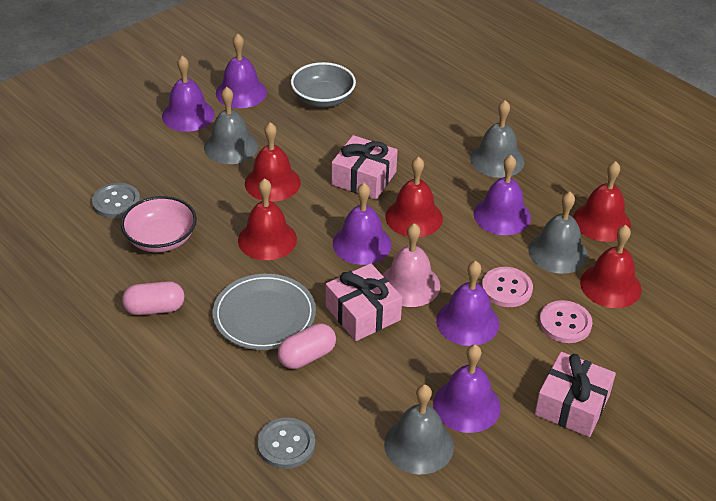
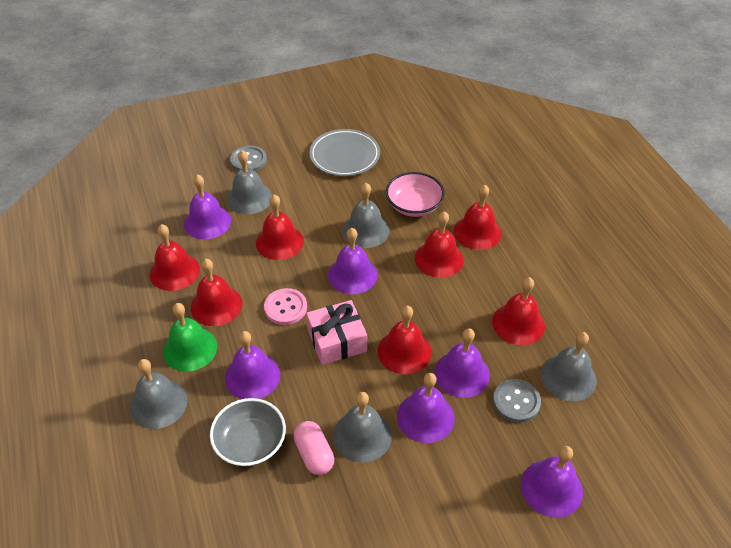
green bell: none = 0 -> [163,303,217,372] = 1
grey bell: [204,87,258,164] [384,384,454,474] [470,100,525,178] [529,192,588,274] = 4 -> [130,359,188,429] [227,150,272,214] [333,392,392,463] [342,183,390,248] [541,332,597,401] = 5
pink bell: [382,223,440,307] = 1 -> none = 0
pink button: [482,267,533,307] [539,300,592,343] = 2 -> [264,288,307,325] = 1
pink capsule: [122,281,185,315] [277,323,336,369] = 2 -> [293,421,334,475] = 1
pink gift: [326,263,402,341] [331,135,398,199] [535,352,616,437] = 3 -> [306,300,367,365] = 1
red bell: [238,178,297,260] [245,122,301,202] [385,157,443,237] [573,161,631,242] [580,225,642,308] = 5 -> [150,224,200,291] [191,259,242,326] [256,194,304,260] [378,306,432,374] [415,212,464,278] [454,185,501,250] [492,277,545,345] = 7

